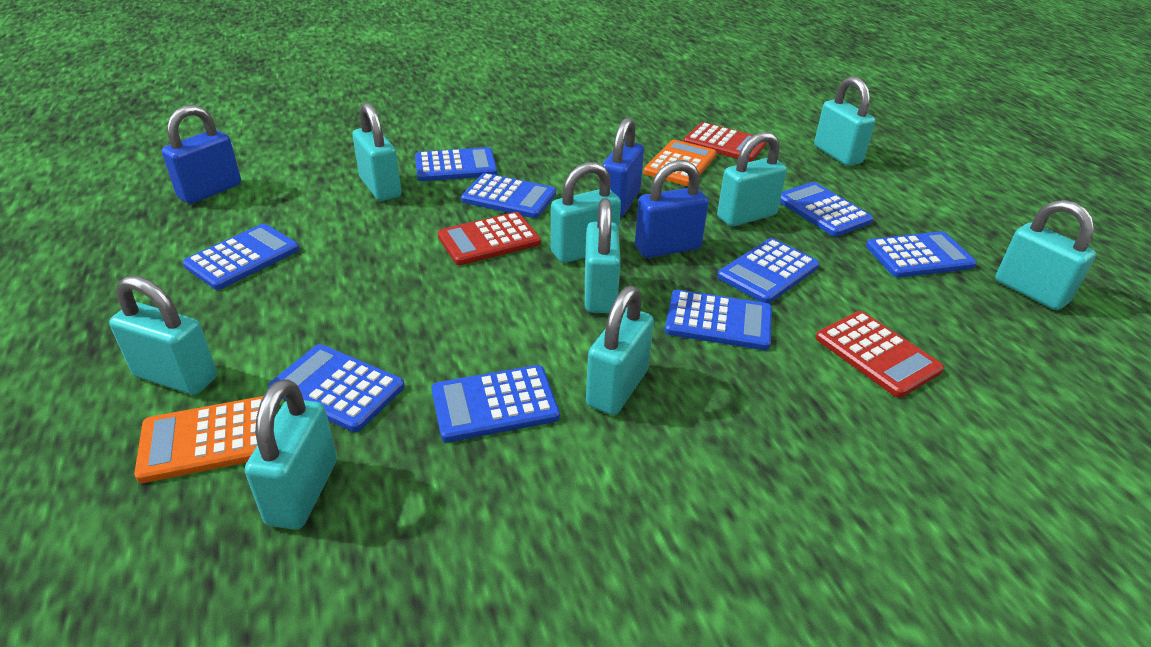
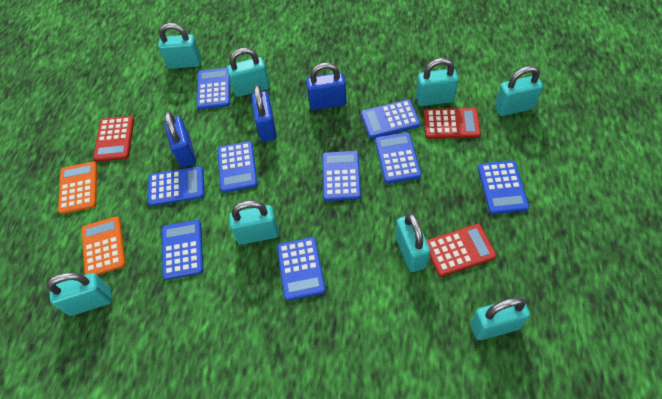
turquoise padlock: [109,276,217,395] [245,379,337,529] [352,102,401,201] [551,162,621,263] [585,198,621,313] [586,286,654,415] [717,132,787,227] [814,76,875,166] [995,200,1096,310] = 9 -> [47,272,112,316] [158,23,201,69] [227,48,270,97] [229,200,279,245] [395,212,430,272] [416,58,459,106] [470,297,530,340] [495,66,543,116] = 8

